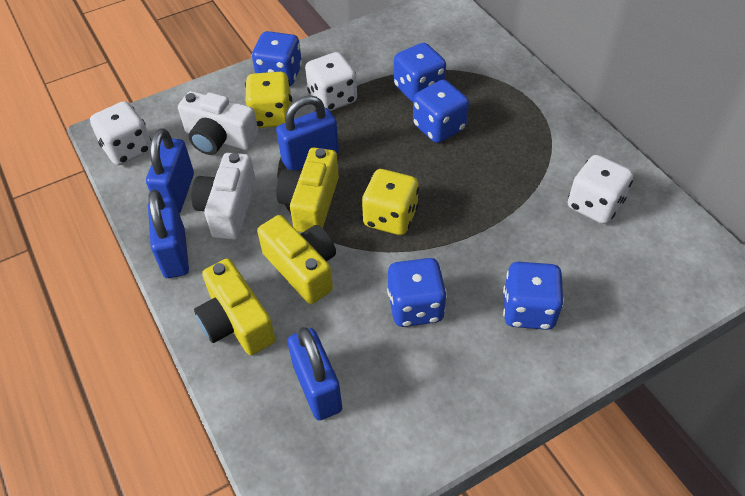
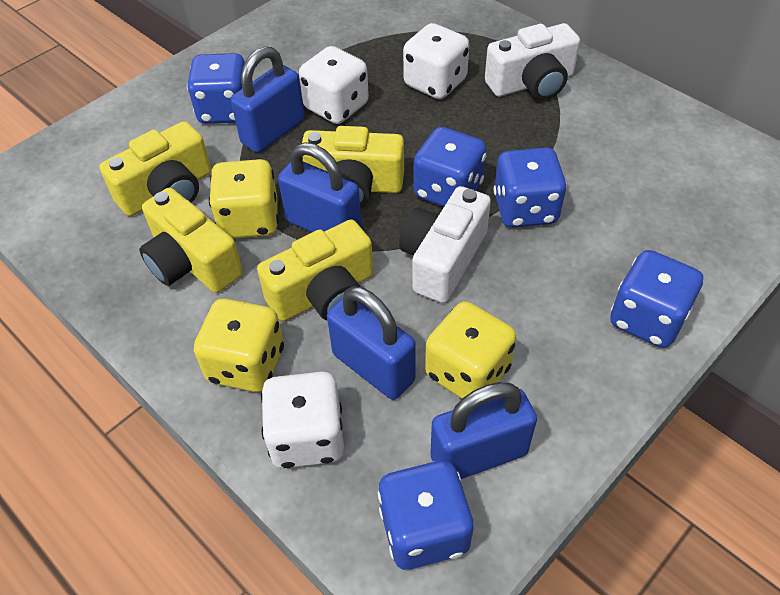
yellow camera: [194,258,276,355] [257,215,336,304] [276,148,339,233] = 3 -> [99,121,211,216] [139,188,243,293] [257,219,373,321] [302,126,404,207] = 4
yellow dice: [245,72,292,128] [362,169,419,235] = 2 -> [194,298,284,392] [209,159,279,239] [425,301,516,399] = 3

